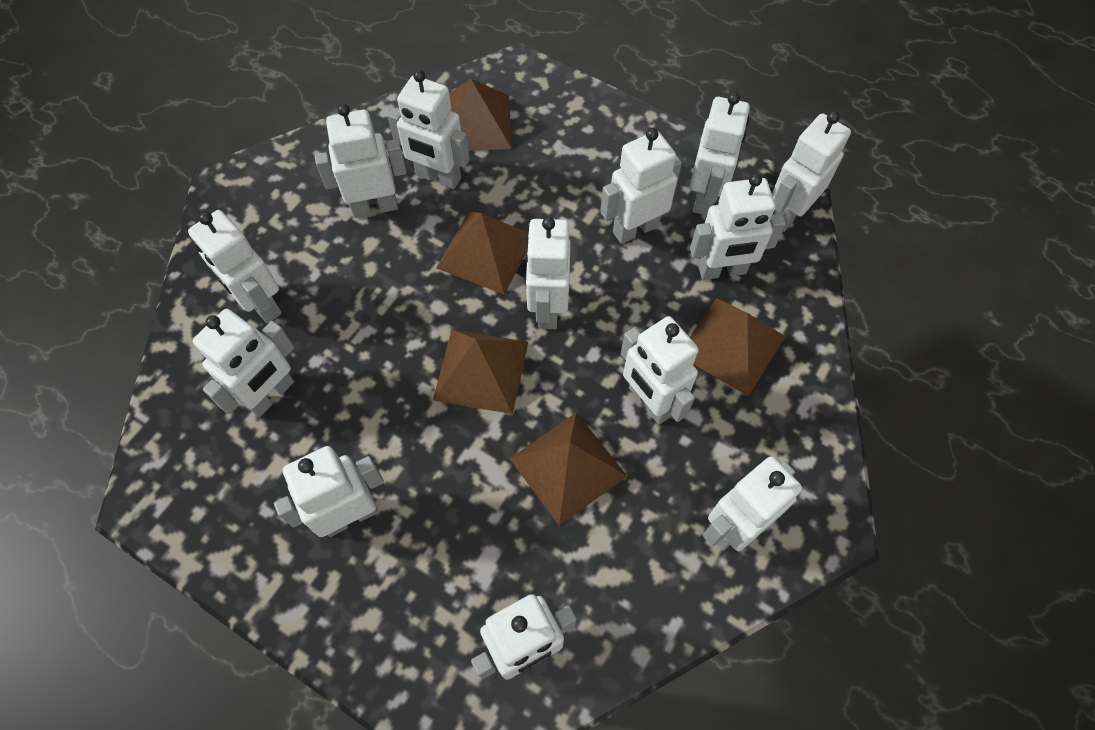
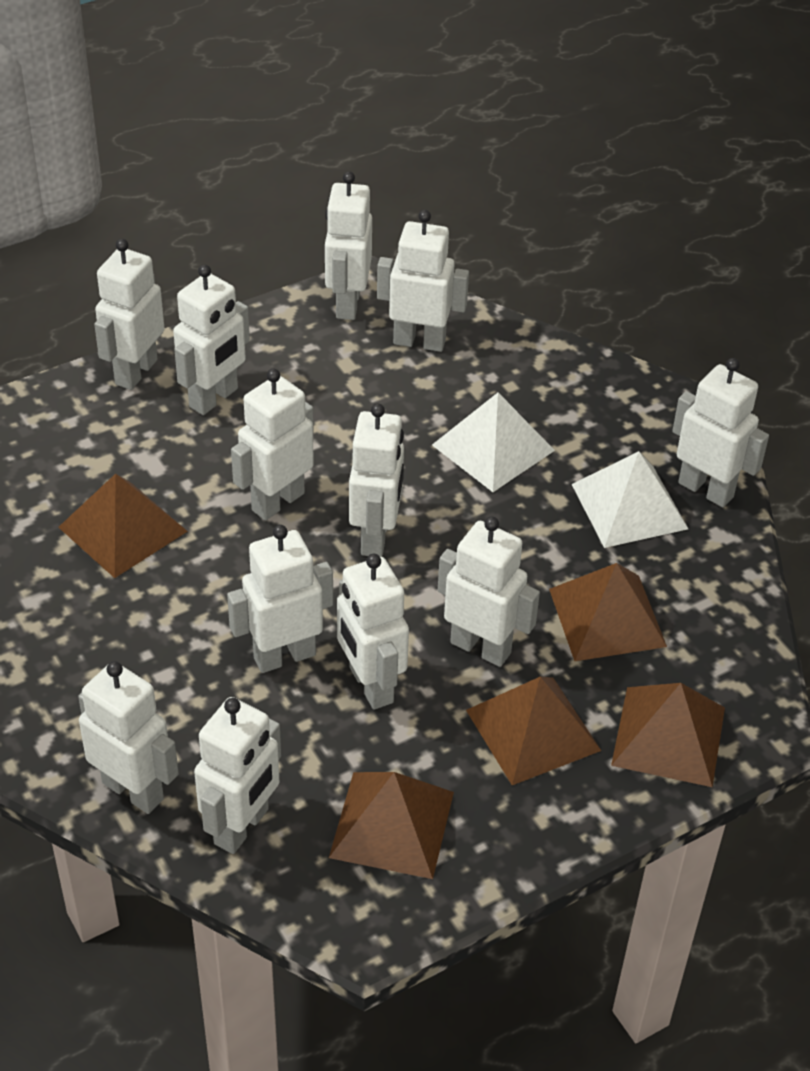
white pyramid: none = 0 -> [432,393,555,492] [572,451,688,548] = 2
white robot: [188,210,282,324] [193,309,294,417] [274,446,384,537] [315,104,407,218] [387,70,470,189] [471,594,577,680] [525,217,571,329] [600,128,682,244] [621,316,699,424] [690,92,750,215] [690,173,786,280] [703,456,802,551] [772,111,851,232] = 13 -> [78,661,179,814] [94,239,164,390] [173,264,250,415] [194,697,281,854] [227,525,333,673] [231,369,314,520] [325,171,372,320] [337,554,409,710] [349,404,404,557] [377,210,469,352] [438,517,540,667] [672,358,769,507] = 12

